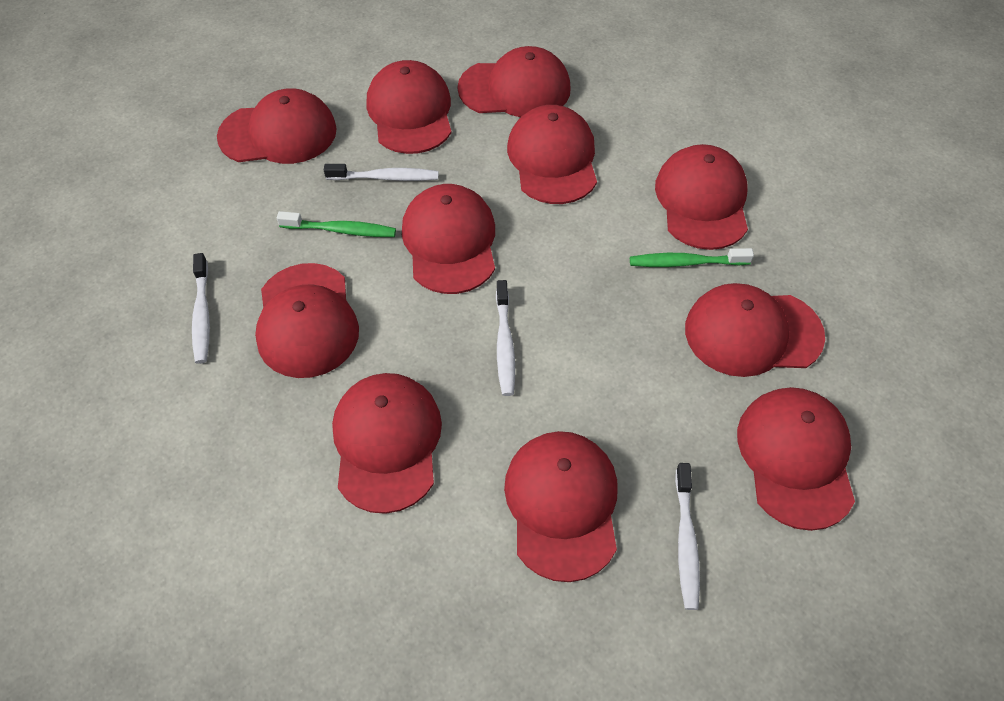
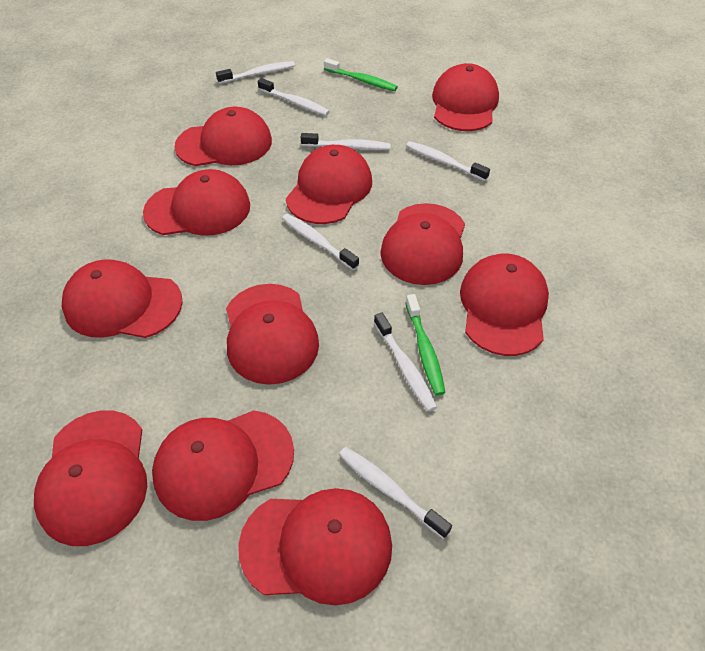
white toothbrush: [192,253,210,364] [324,164,439,181] [496,280,515,396] [675,463,700,610] = 4 -> [216,61,295,84] [258,78,330,116] [282,213,359,270] [301,133,391,150] [339,447,452,539] [374,312,437,412] [406,141,490,181] = 7

